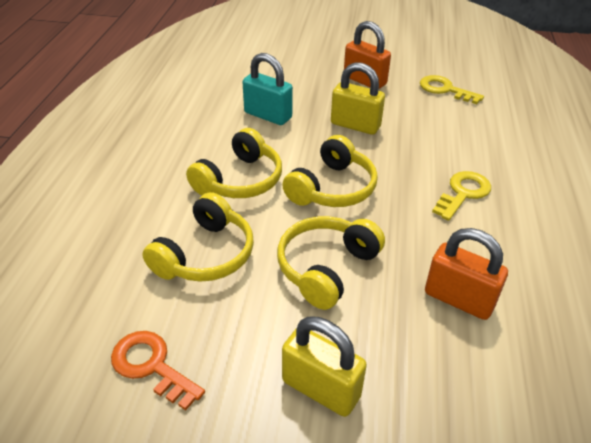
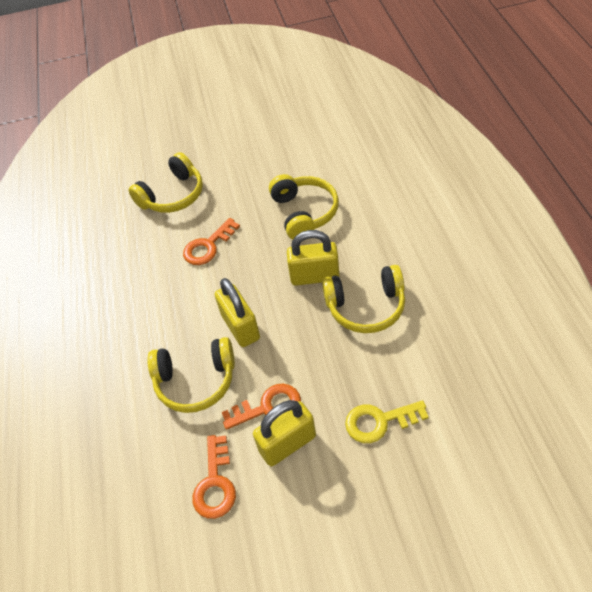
orange key: [111,331,205,411] = 1 -> [183,218,240,265] [192,435,236,519] [222,384,301,430] = 3
orange padlock: [344,21,391,89] [425,228,508,320] = 2 -> none = 0
turquoise padlock: [243,53,293,125] = 1 -> none = 0
yellow key: [420,75,484,104] [432,171,491,221] = 2 -> [345,400,429,443] = 1
yellow padlock: [282,316,367,417] [331,62,385,135] = 2 -> [215,278,260,347] [253,400,316,466] [287,230,339,286] = 3

